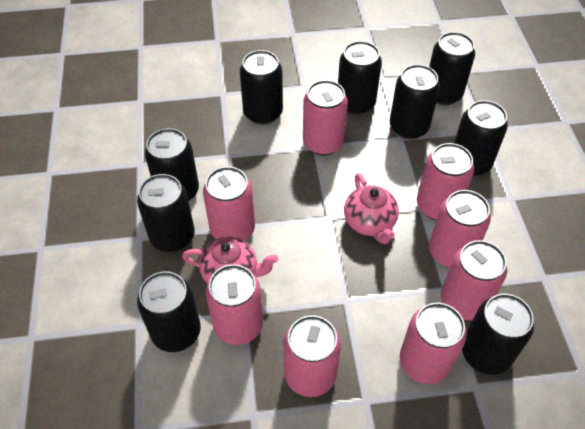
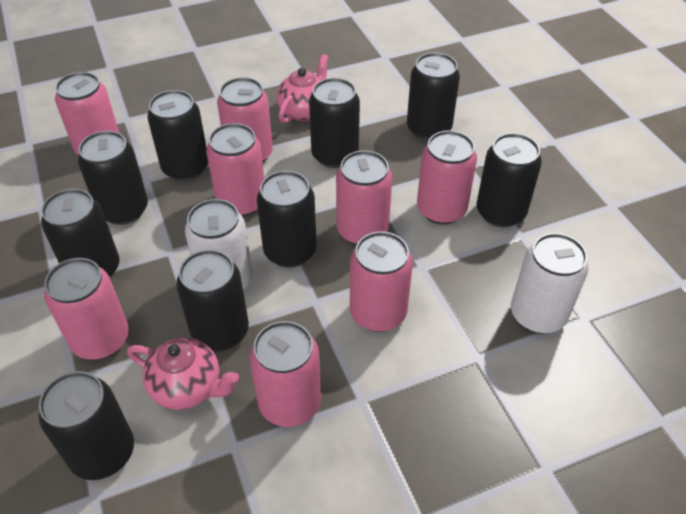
white can: none = 0 -> [185,199,252,289] [511,233,588,334] = 2

